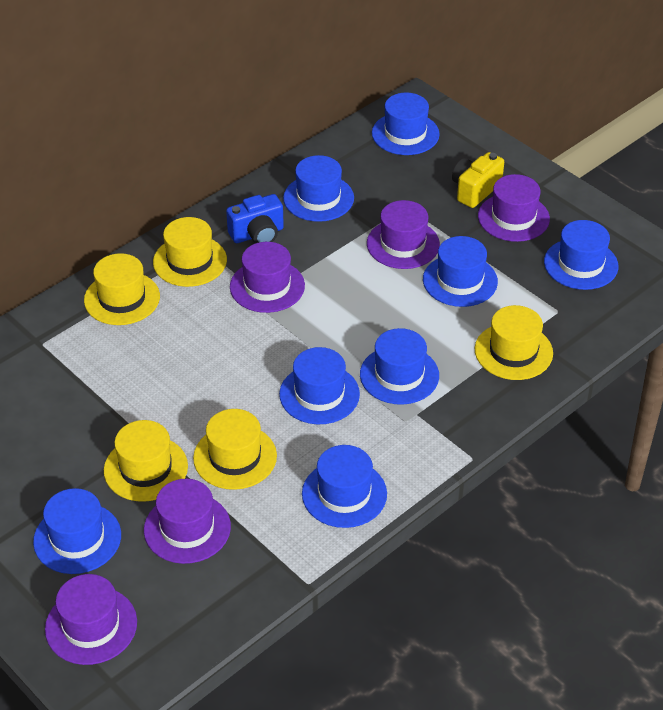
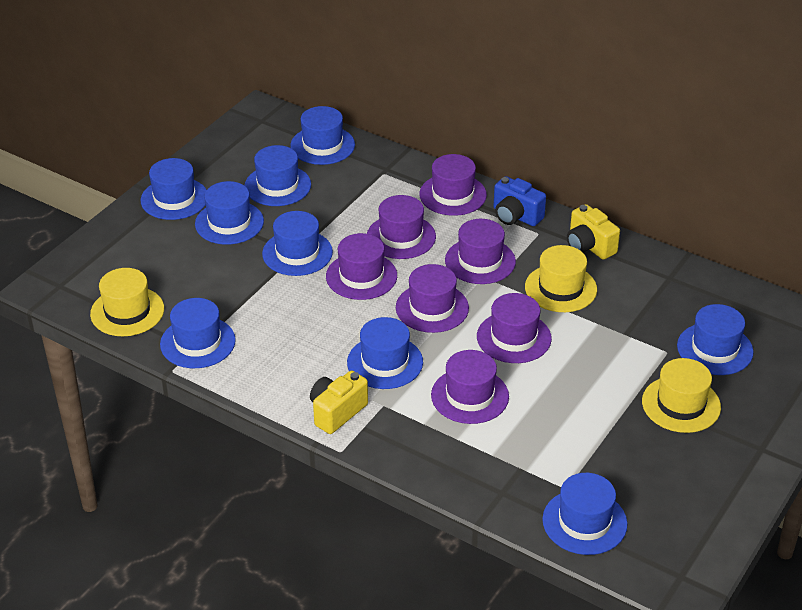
blue hat: [33,488,121,574] [279,347,360,424] [283,155,354,222] [302,445,387,528] [360,328,439,405] [372,93,440,155] [423,236,498,307] [544,220,618,290] = 8 -> [141,158,207,220] [160,298,236,368] [195,181,264,245] [244,145,311,206] [262,211,333,276] [290,106,355,165] [347,317,423,389] [542,473,628,555] [677,304,754,375] = 9
purple hat: [45,574,137,665] [144,479,231,564] [230,242,305,313] [367,200,440,269] [478,174,550,242] = 5 -> [326,233,397,300] [367,195,436,259] [396,264,469,333] [419,154,487,216] [431,350,509,424] [445,219,516,284] [477,293,552,363] = 7
yellow camera: [452,152,504,208] = 1 -> [310,371,368,434] [567,204,620,260] = 2
yellow hat: [84,253,160,325] [104,420,188,502] [153,217,227,287] [193,409,277,490] [475,305,553,380] = 5 -> [90,268,164,336] [525,245,597,312] [642,358,721,433] = 3

